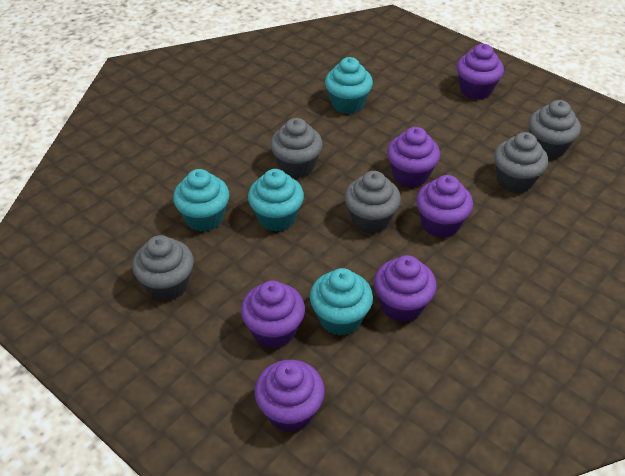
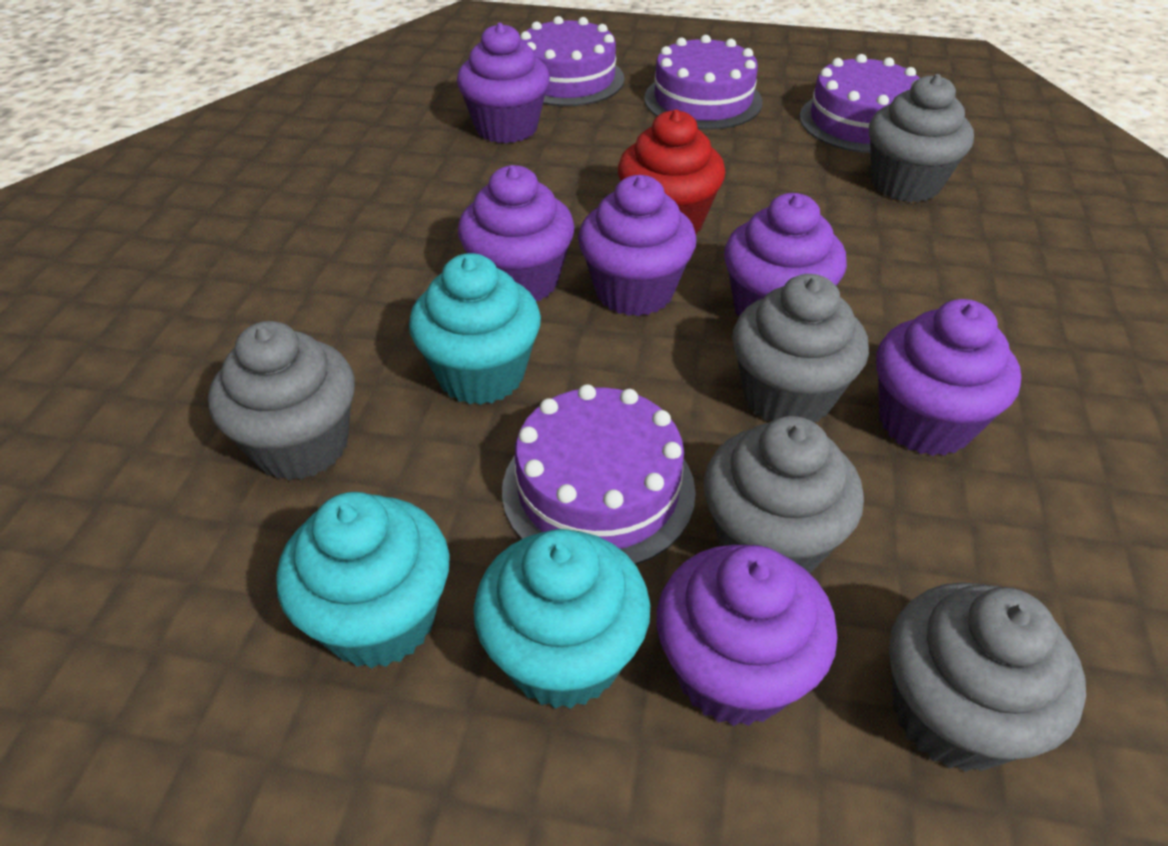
purple cake: none = 0 -> [502,384,696,565] [520,16,624,107] [644,35,763,130] [799,54,920,153] = 4
red cupcake: none = 0 -> [618,109,725,235] = 1
turquoise cupcake: [173,169,229,232] [248,169,304,232] [310,268,373,336] [325,57,373,114] = 4 -> [276,492,450,669] [409,253,541,405] [474,529,650,709] = 3

